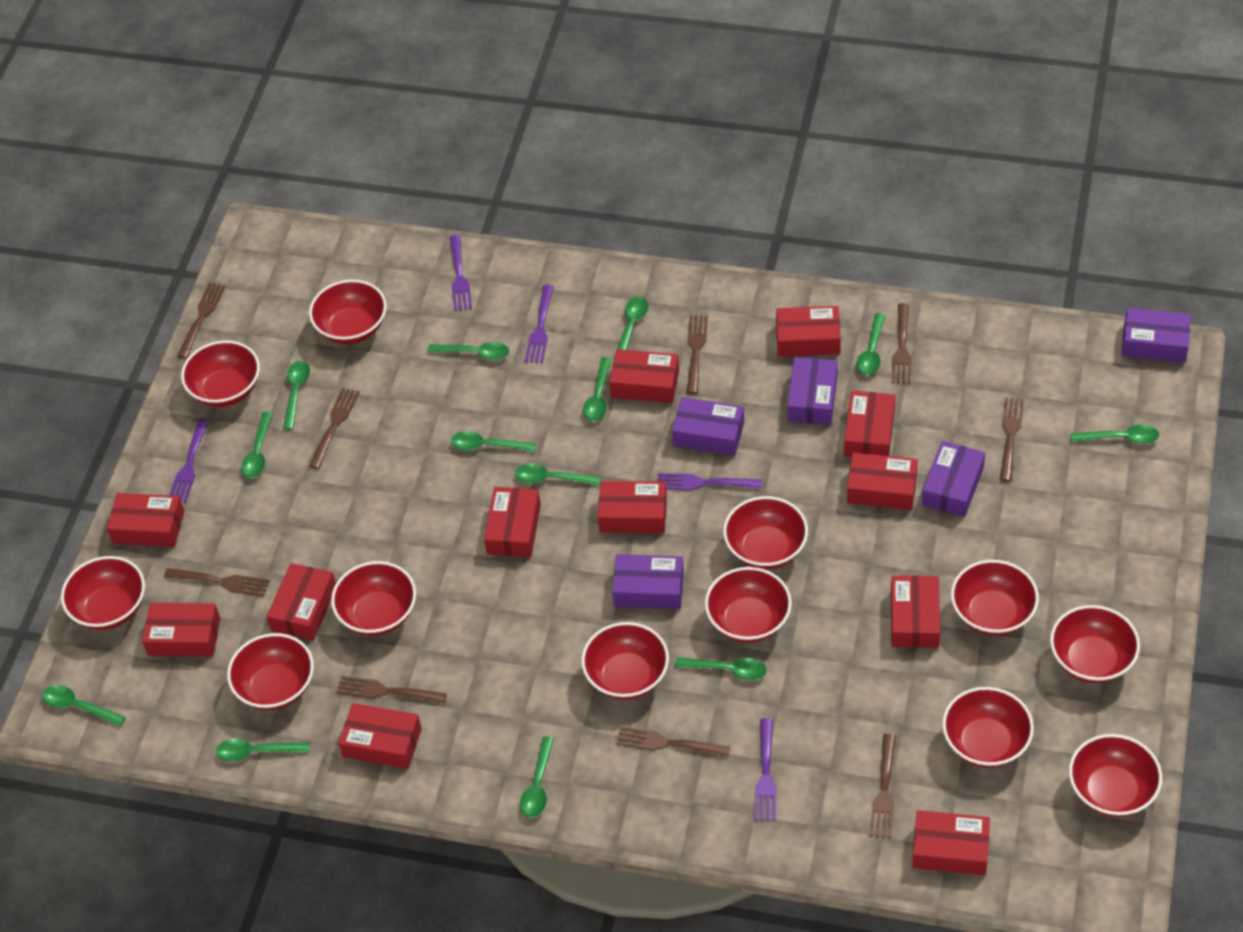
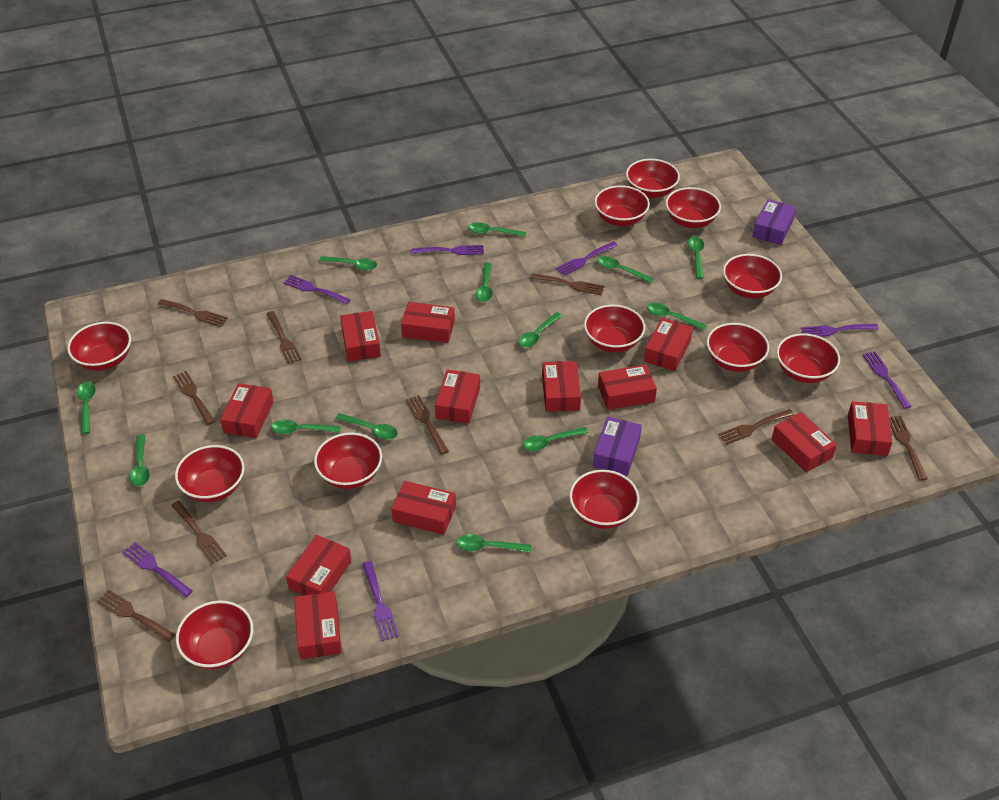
purple box: [612,554,684,609] [672,397,744,456] [787,357,838,425] [922,441,985,517] [1121,308,1191,363] = 5 -> [593,417,642,476] [752,199,796,245] = 2
purple fork: [169,418,209,503] [450,235,472,311] [525,284,554,363] [657,473,762,491] [755,718,776,821] = 5 -> [122,542,193,598] [283,275,351,305] [362,561,399,641] [412,245,484,255] [556,241,618,276] [801,324,879,337] [862,351,912,409] = 7

